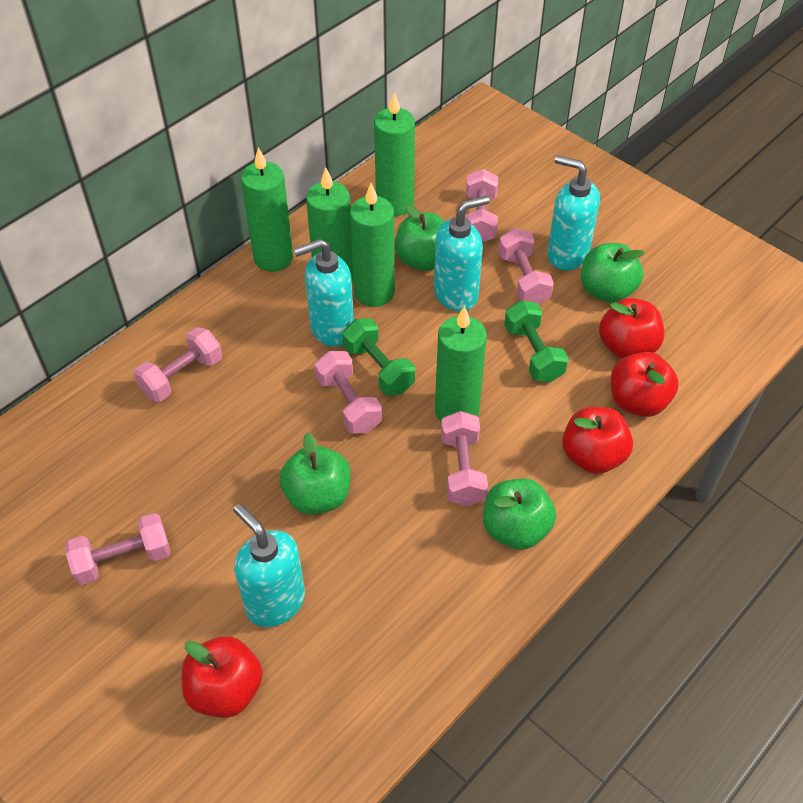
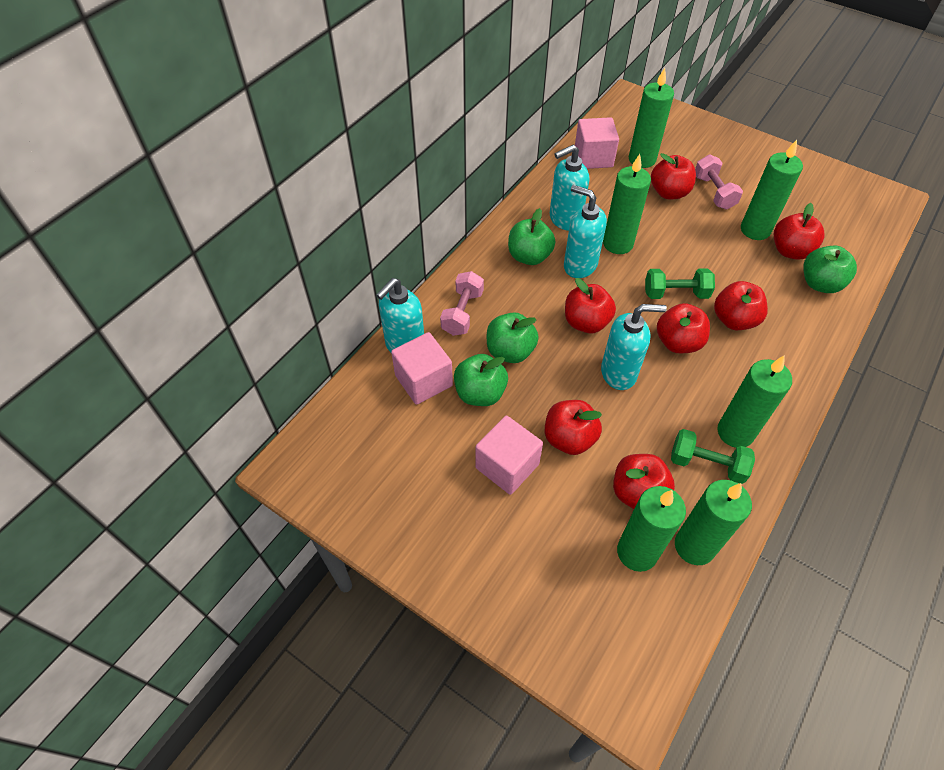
green candle: [241,147,293,272] [306,168,353,281] [350,183,395,307] [374,92,415,216] [435,306,487,422] = 5 -> [603,154,651,254] [617,486,686,572] [629,68,674,168] [675,480,752,565] [717,355,792,448] [741,140,803,240] = 6
pink cube: none = 0 -> [391,332,453,405] [475,416,543,495] [575,117,619,169] = 3
pink dumbbell: [65,513,171,585] [134,327,222,402] [315,351,382,434] [441,411,488,506] [465,169,498,242] [499,228,554,305] = 6 -> [440,271,484,336] [695,155,743,210] = 2
red apple: [182,636,263,718] [562,407,633,474] [599,298,664,359] [611,352,679,417] = 4 -> [545,400,602,455] [565,278,616,333] [613,454,675,509] [651,153,696,199] [657,303,710,353] [714,281,768,330] [774,203,824,260] = 7

